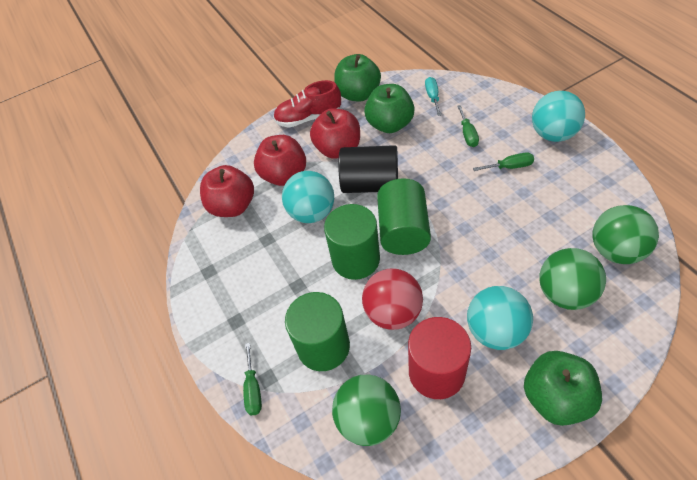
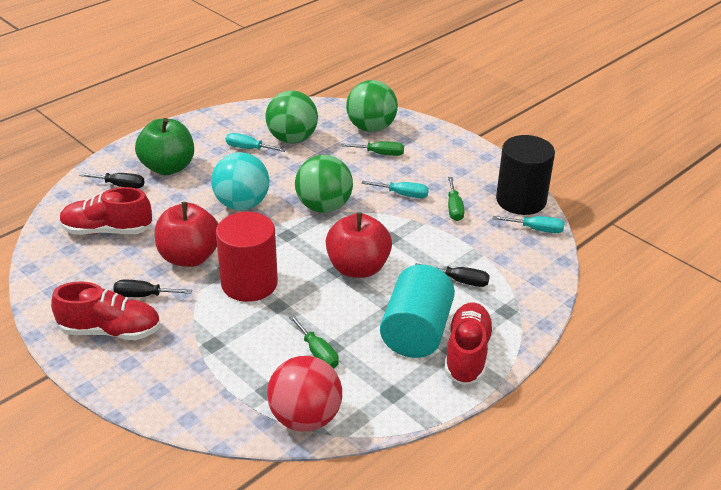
black screwdriver: none = 0 -> [78,173,145,189] [113,280,192,297] [415,263,490,287] = 3
green apple: [334,54,381,102] [364,84,415,133] [524,351,602,426] = 3 -> [135,118,194,175] = 1
green cylinder: [285,292,350,371] [324,204,380,280] [377,178,431,255] = 3 -> none = 0
red apple: [200,165,254,217] [254,135,306,186] [310,108,360,159] = 3 -> [155,202,218,267] [326,212,392,278] = 2
red shoe: [273,80,341,128] = 1 -> [51,282,161,340] [60,187,152,235] [444,302,494,385] = 3
turquoise ball: [282,171,334,223] [467,286,533,350] [532,91,585,142] = 3 -> [211,152,269,210] = 1
turquoise cylinder: none = 0 -> [380,265,455,358] = 1
turquoise screwdriver: [425,77,442,116] = 1 -> [226,133,286,152] [361,181,429,198] [493,216,564,233] = 3

